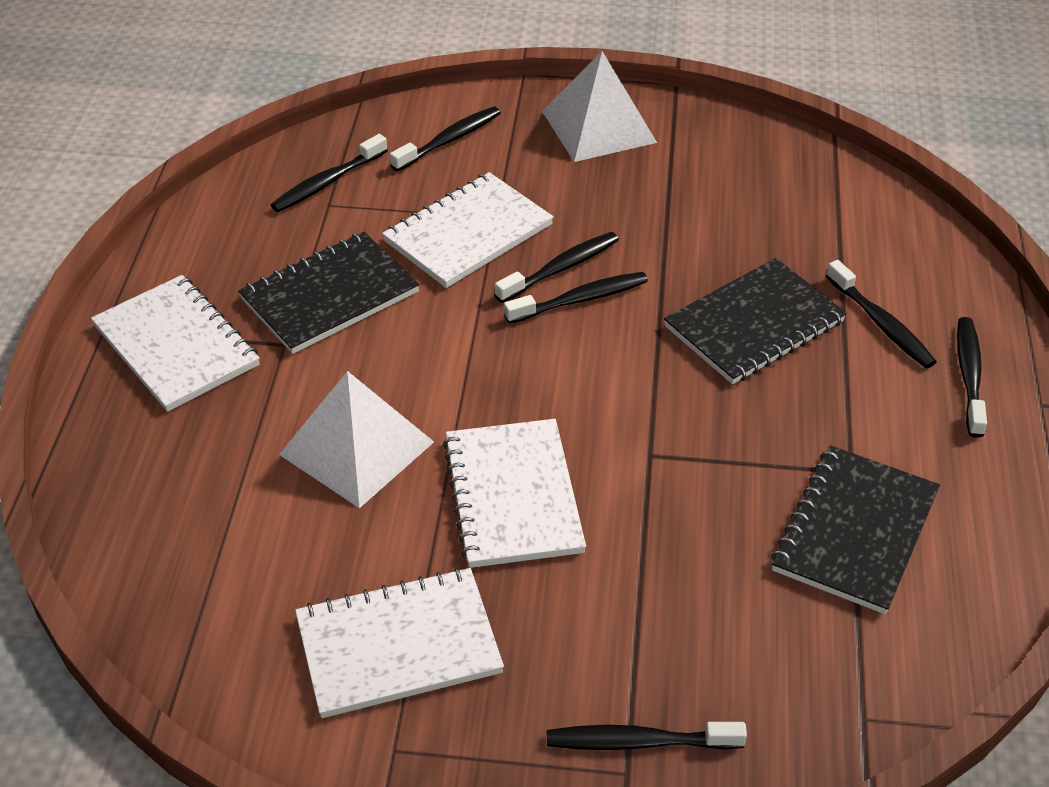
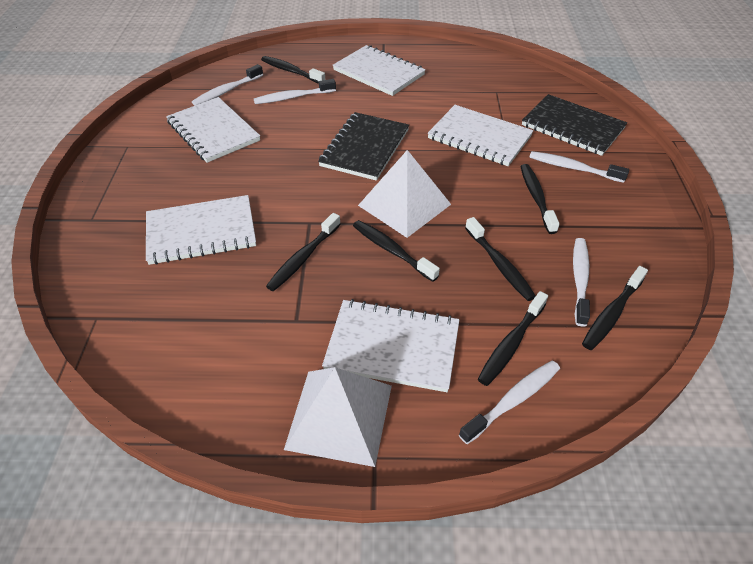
black notebook: [238,232,419,354] [664,258,847,384] [772,445,940,614] = 3 -> [318,112,409,181] [522,94,627,156] = 2
white notebook: [91,275,260,412] [295,568,504,718] [382,172,554,288] [443,419,586,568] = 4 -> [146,195,256,265] [166,97,260,163] [322,299,459,392] [333,45,426,96] [428,105,534,166] = 5
white toothbrush: none = 0 -> [192,64,263,106] [254,79,336,104] [459,360,560,444] [529,151,629,183] [573,238,590,327] = 5

